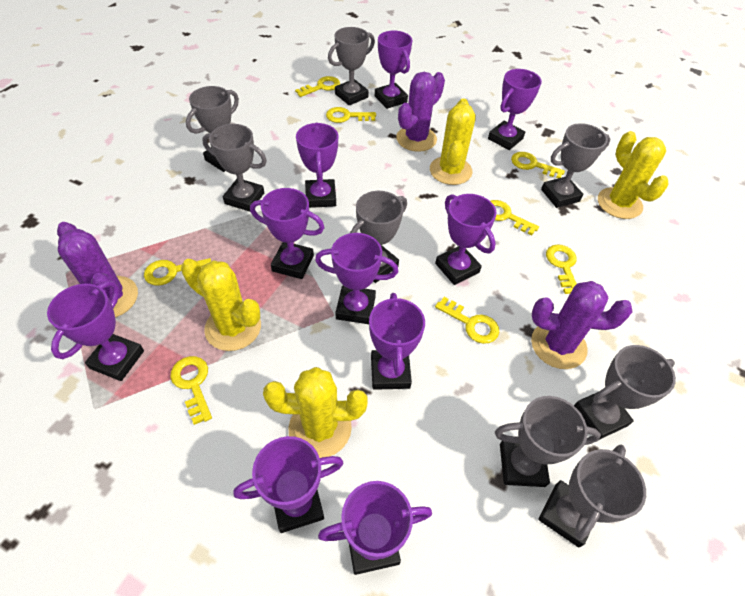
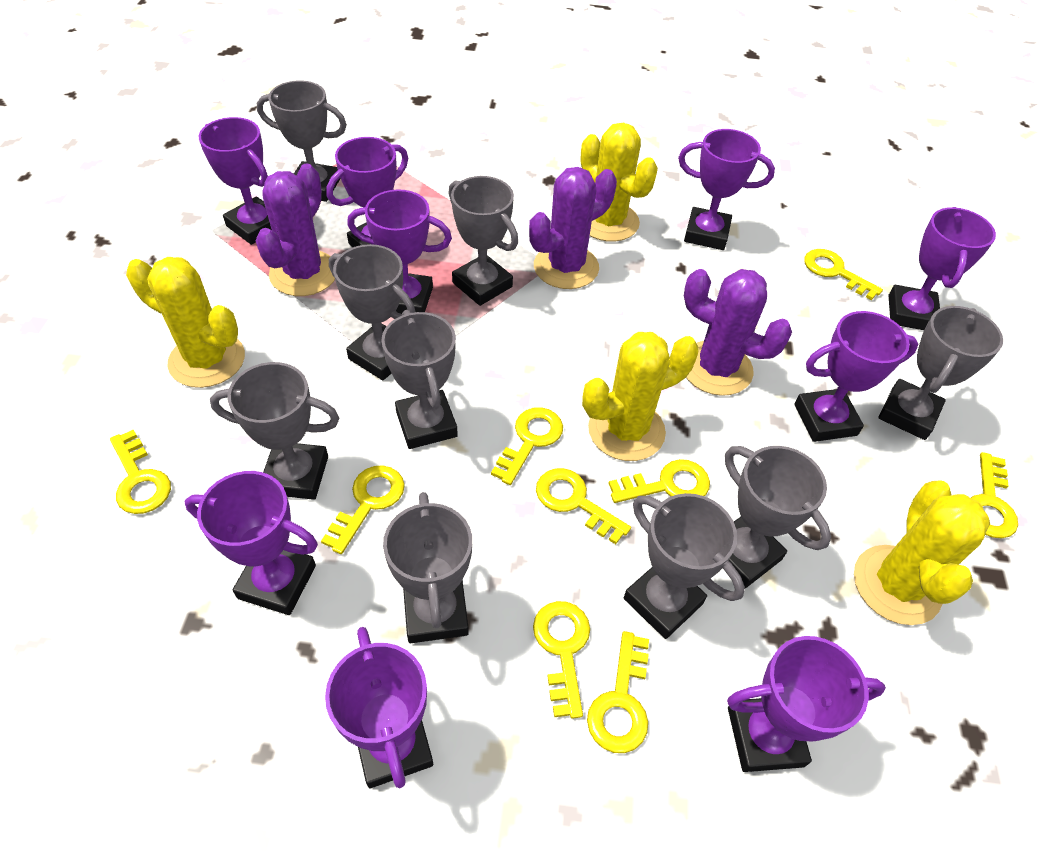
grey trophy: [186,86,239,172] [202,124,267,212] [328,27,375,105] [350,191,407,283] [495,396,601,487] [539,445,646,547] [541,123,610,208] [574,345,676,440] = 8 -> [210,362,339,500] [257,80,347,202] [329,244,415,380] [381,310,458,449] [383,492,472,643] [448,176,518,306] [624,493,745,639] [725,446,831,588] [878,306,1003,440] = 9
purple trophy: [47,281,144,381] [233,436,343,533] [250,188,325,279] [296,122,338,208] [315,233,398,324] [318,481,432,575] [369,293,425,390] [375,30,412,109] [435,194,496,285] [488,69,542,150] = 10 -> [184,471,318,615] [199,117,272,245] [325,627,433,788] [326,137,408,247] [347,189,452,314] [678,129,775,250] [727,636,886,772] [794,311,918,442] [888,207,996,330] = 9
yellow key: [144,258,211,286] [170,356,212,425] [295,76,340,97] [326,107,376,123] [435,297,499,344] [491,200,539,235] [511,152,565,178] [546,245,577,294] = 8 -> [110,430,171,514] [321,465,405,554] [491,407,563,485] [533,601,590,719] [536,468,631,544] [587,631,649,753] [608,459,710,503] [804,249,883,300] [971,452,1018,538] = 9

